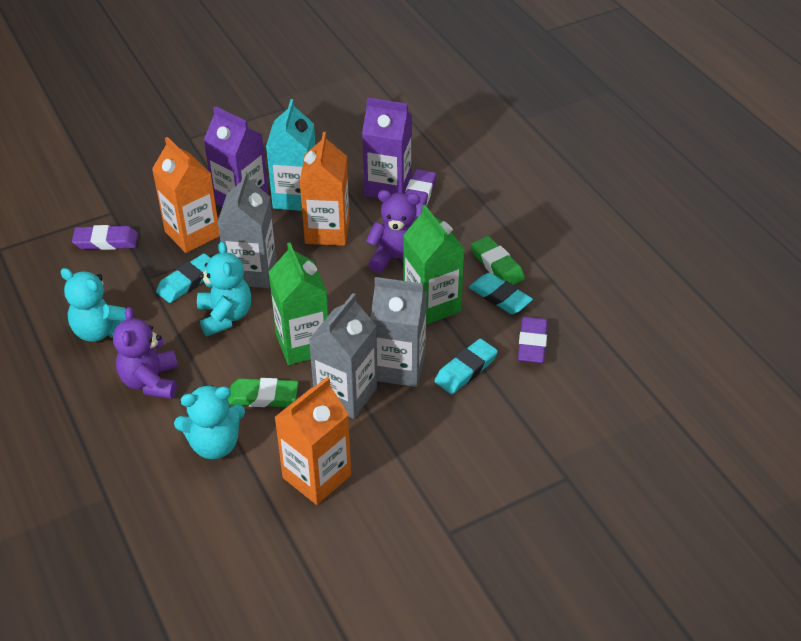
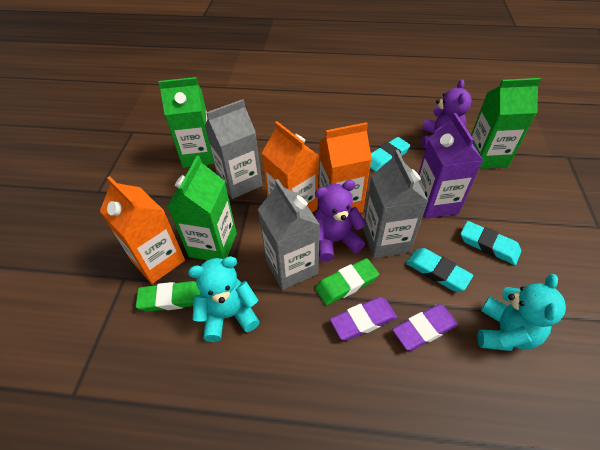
green carton: [269,243,328,365] [403,205,465,325] = 2 -> [158,77,214,168] [167,156,237,260] [471,78,541,169] = 3
purple carton: [203,106,269,207] [362,97,412,198] = 2 -> [418,113,484,218] = 1
purple eraser: [72,225,138,250] [405,169,436,217] [518,317,548,363] = 3 -> [330,297,397,341] [392,304,458,351] = 2
turquoise carton: [266,99,315,211] = 1 -> none = 0
turquoise teddy bear: [60,268,126,342] [174,385,245,459] [197,241,251,336] = 3 -> [188,256,260,342] [477,274,566,351] = 2

